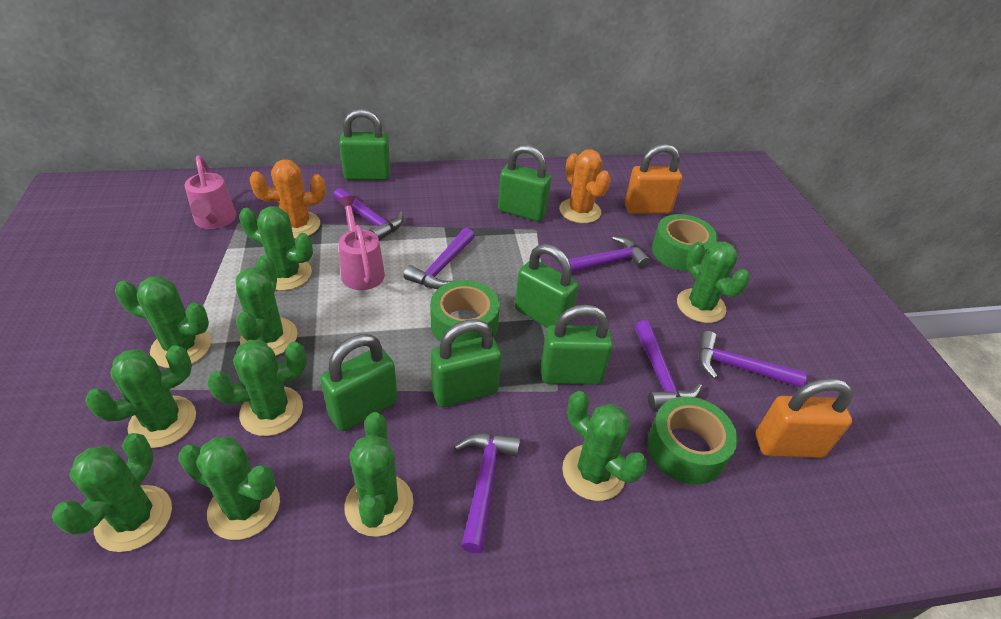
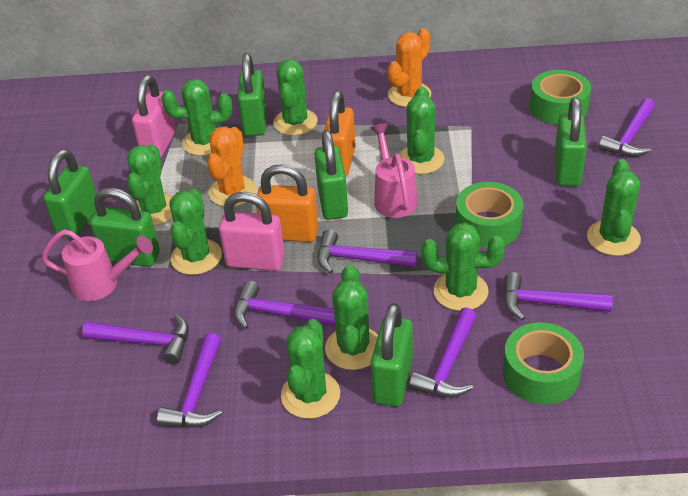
green cactus: [52,433,172,552] [85,345,196,448] [115,276,211,368] [178,437,280,540] [207,340,307,436] [236,255,298,356] [239,206,313,291] [344,412,414,537] [562,391,647,501] [677,241,750,323] = 10 -> [127,145,173,226] [161,79,232,156] [169,189,222,275] [273,59,318,136] [281,319,340,419] [325,265,378,370] [399,87,445,174] [421,223,505,311] [587,159,641,256] = 9
pink padlock: none = 0 -> [132,75,176,157] [219,192,285,271] = 2
purple hammer: [333,188,404,241] [403,228,475,289] [454,434,520,553] [560,236,650,273] [635,320,702,410] [699,331,807,388] = 6 -> [82,314,189,365] [157,333,222,428] [234,281,335,329] [317,229,418,274] [409,307,477,398] [504,272,613,320] [599,98,655,157] = 7

